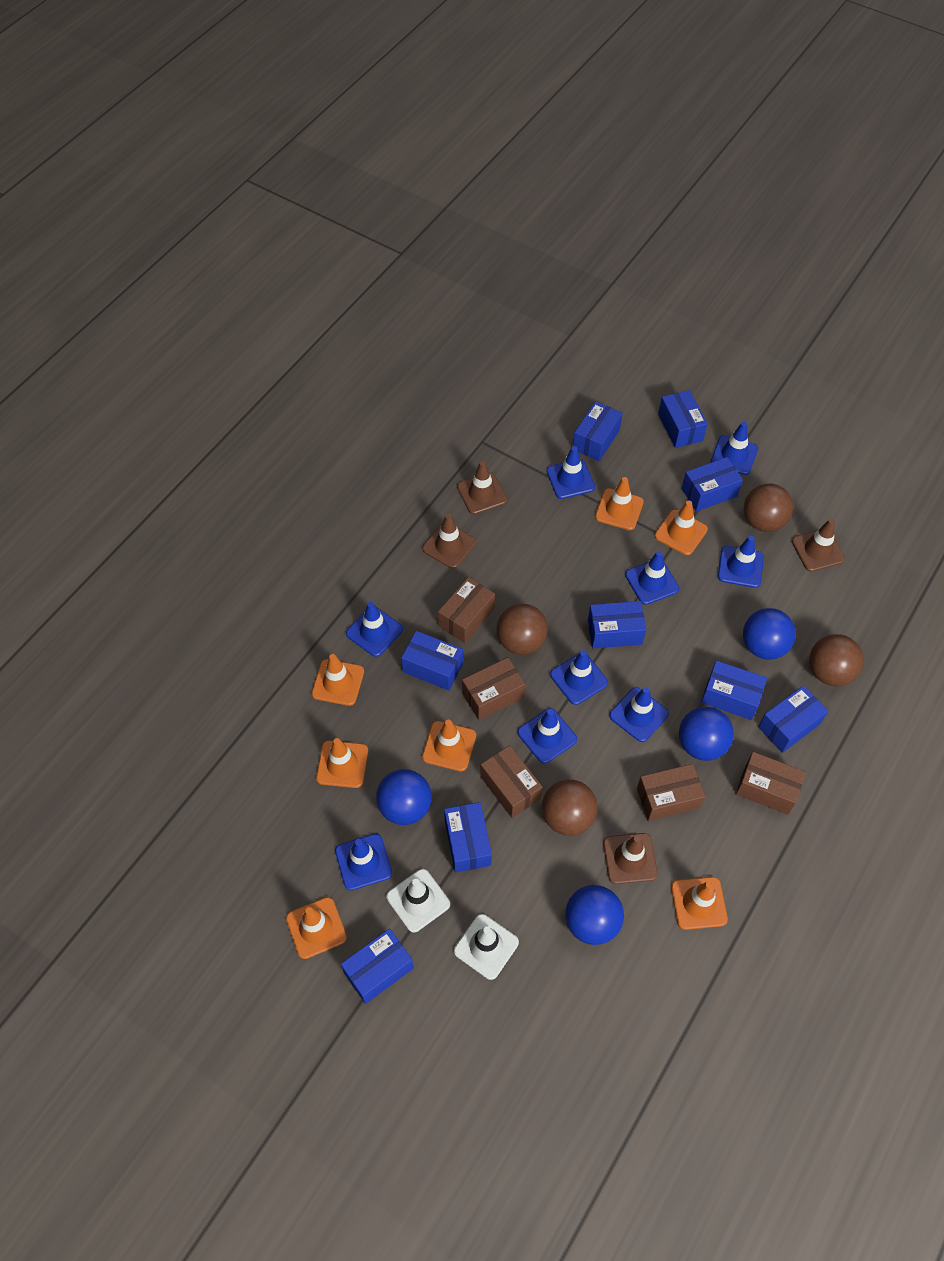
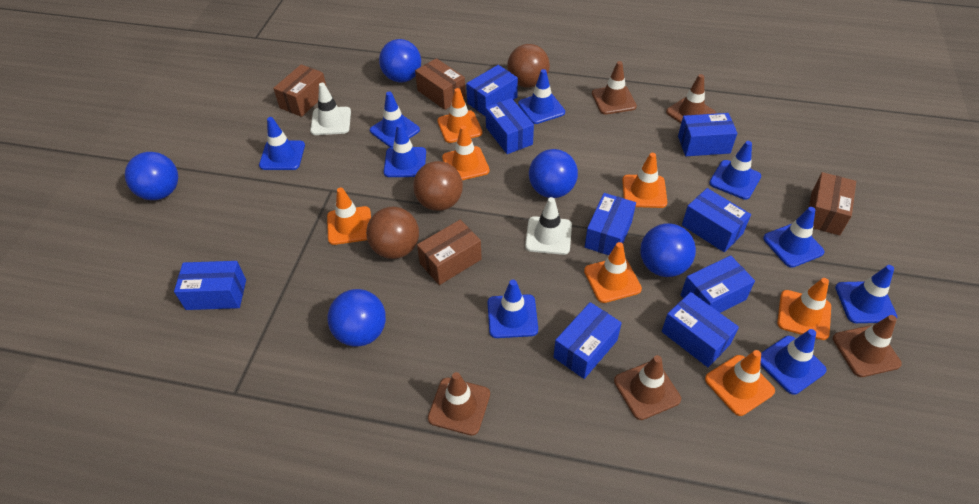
blue ball: [376,769,432,825] [565,885,624,945] [679,707,734,761] [743,608,796,660] = 4 -> [125,152,178,200] [327,289,386,347] [379,39,421,82] [529,149,578,198] [640,223,696,277] = 5
brown ball: [497,604,548,655] [542,780,598,836] [744,483,793,532] [809,634,864,686] = 4 -> [366,207,419,259] [413,161,463,211] [507,44,550,88] = 3
brown box: [438,577,495,643] [462,657,525,720] [480,745,542,818] [637,764,705,821] [736,752,806,815] = 5 -> [273,64,327,117] [415,58,466,110] [417,220,482,285] [809,172,856,236] = 4
brown traffic cone: [422,514,476,569] [457,461,507,514] [603,833,658,884] [792,519,845,572] = 4 -> [428,372,490,436] [592,61,637,115] [614,355,681,420] [666,74,717,123] [833,315,902,377] = 5

